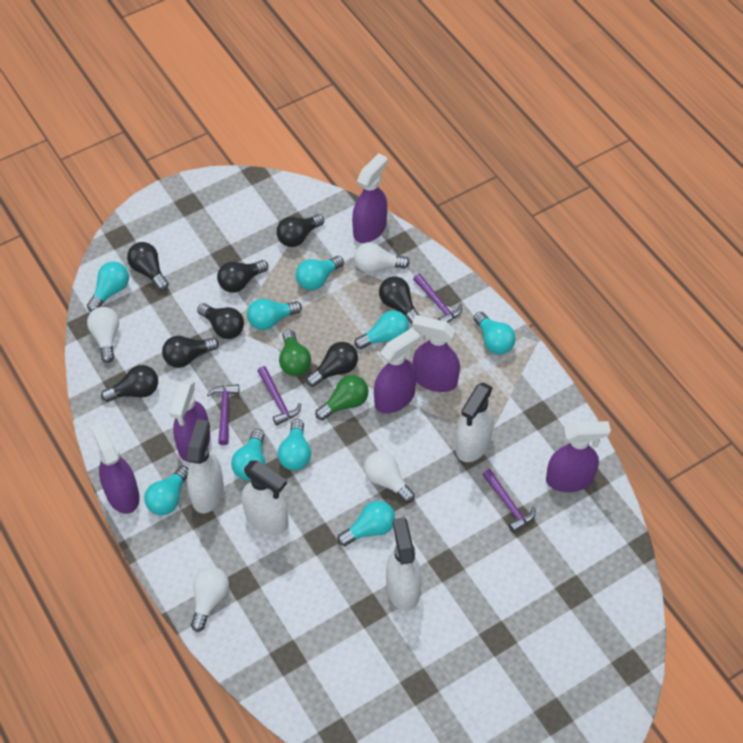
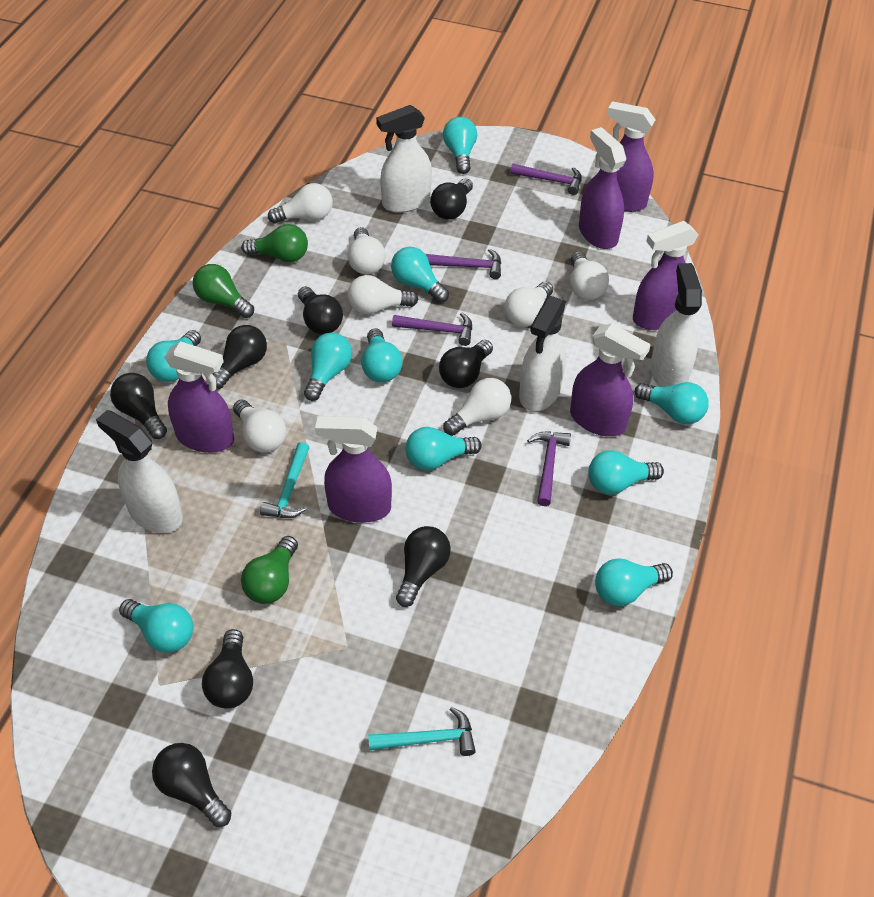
green light bulb: [279,329,311,376] [315,375,368,420] = 2 -> [193,264,254,318] [241,224,308,262] [241,536,298,604] = 3
turquoise hammer: none = 0 -> [260,442,310,518] [368,707,476,756] = 2
turquoise light bulb: [87,262,129,312] [144,466,188,515] [231,429,265,480] [247,299,302,330] [278,419,311,470] [296,256,344,290] [337,501,395,546] [354,310,409,349] [474,312,516,354] = 9 -> [119,599,193,653] [146,330,201,382] [304,333,352,401] [361,328,403,382] [391,247,449,303] [405,427,482,470] [443,117,477,174] [588,450,664,494] [595,558,673,606] [635,382,709,424] = 10
white light bulb: [87,307,119,363] [191,567,229,632] [354,242,410,273] [364,451,415,503] = 4 -> [233,399,286,453] [268,183,333,223] [347,227,386,275] [347,275,418,315] [443,378,511,436] [504,281,553,327] [570,251,609,300] = 7

